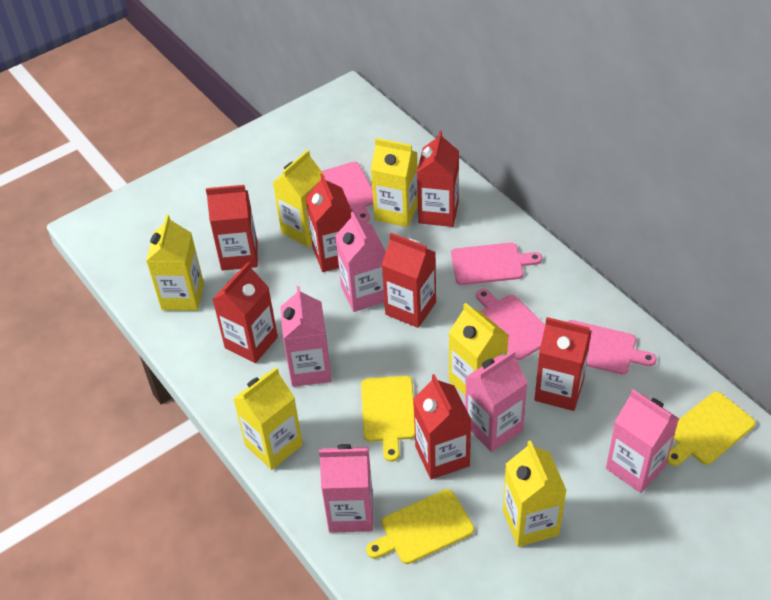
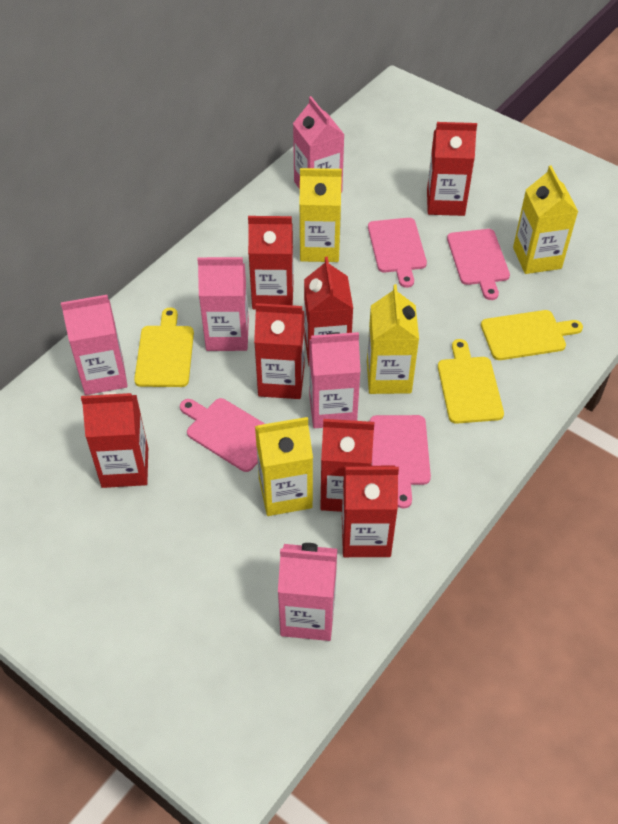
yellow carton: [146,214,204,311] [233,367,303,470] [273,150,325,247] [371,138,418,227] [449,303,509,396] [503,440,567,547] = 6 -> [255,417,313,516] [299,168,342,262] [367,284,419,394] [513,166,578,274] = 4

